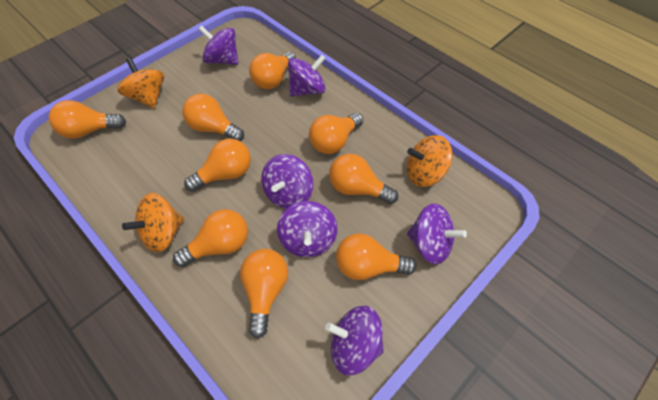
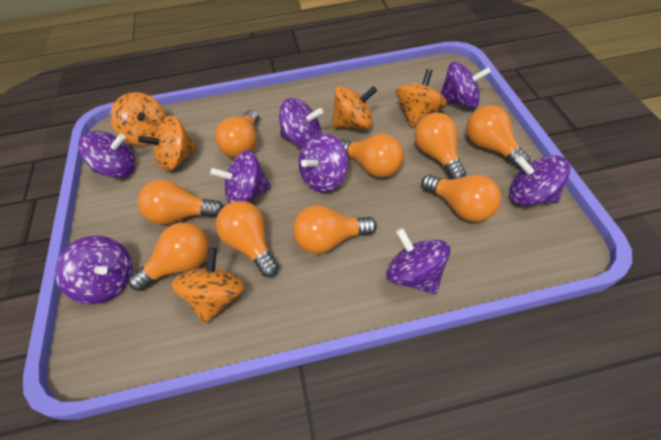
orange spinning top: [118,58,164,108] [122,193,184,252] [407,135,453,187] = 3 -> [110,92,167,145] [138,116,198,171] [172,248,245,324] [332,86,377,129] [396,69,447,127] = 5
purple spinning top: [198,26,238,65] [261,154,313,209] [277,201,338,257] [288,55,326,97] [325,306,384,376] [407,203,467,265] = 6 -> [55,236,132,304] [78,131,136,178] [210,151,271,203] [279,98,323,148] [298,133,348,192] [386,228,450,294] [440,61,491,108] [509,155,570,206] = 8

